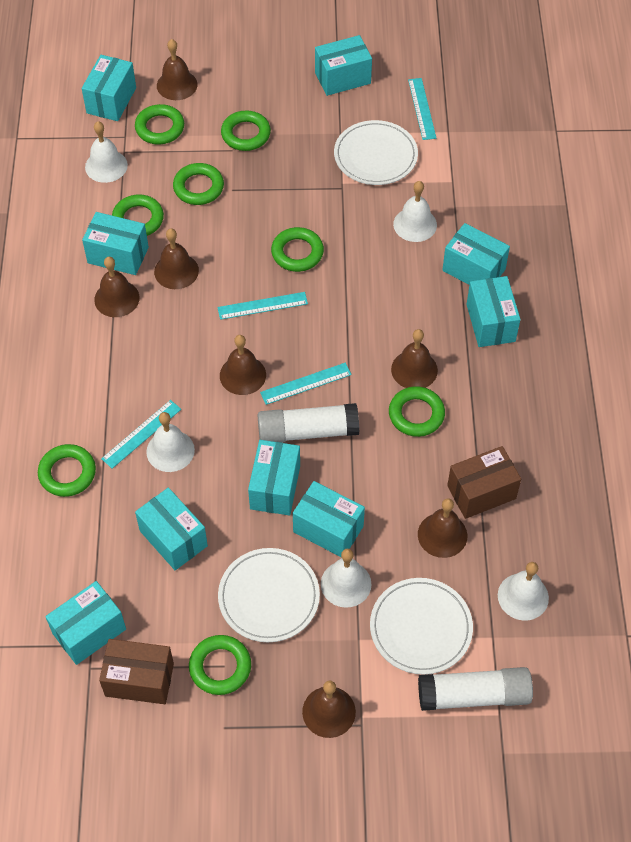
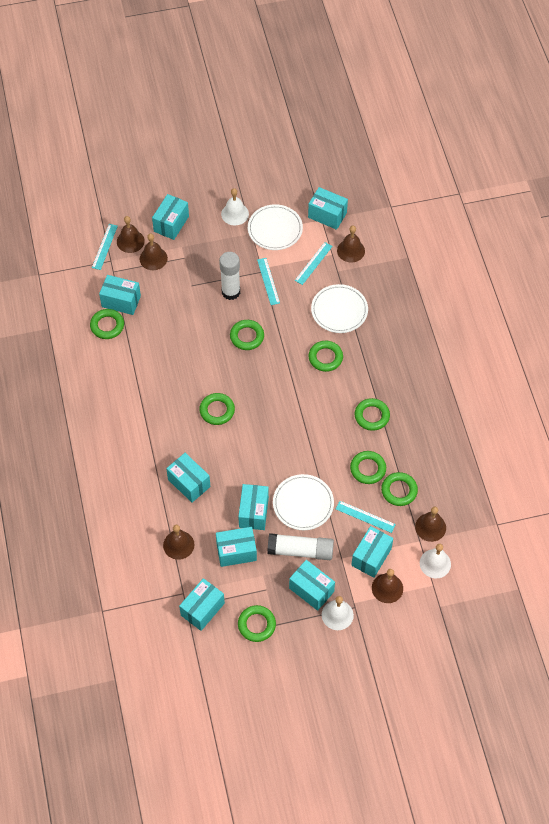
brown bell: [94,257,140,317] [154,228,199,289] [157,39,198,100] [220,335,266,395] [302,680,356,738] [391,329,438,388] [418,498,467,558] = 7 -> [117,216,145,253] [139,234,168,270] [163,525,195,560] [337,226,365,262] [372,569,403,603] [415,507,446,542] = 6
brown box: [99,639,174,704] [447,446,521,519] = 2 -> none = 0
white bell: [85,121,128,183] [146,412,195,472] [321,549,372,608] [393,181,437,242] [498,562,549,621] = 5 -> [221,188,249,225] [322,596,354,630] [420,544,451,578] = 3

